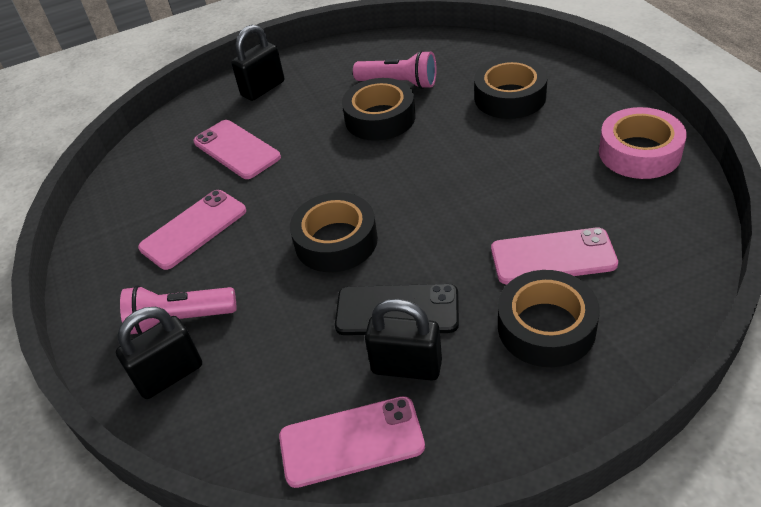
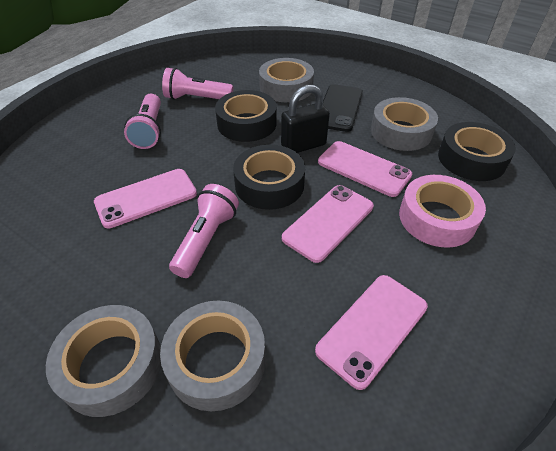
black padlock: [116,307,202,399] [231,25,284,101] [365,299,442,381] = 3 -> [281,85,330,153] = 1
black tape: [290,192,378,272] [342,78,416,141] [474,57,548,119] [498,270,600,367] = 4 -> [215,90,277,142] [233,145,305,210] [438,122,516,181] = 3
grey tape: none = 0 -> [46,305,161,417] [160,300,266,411] [259,58,314,102] [371,97,438,151] = 4
pink flashlight: [120,285,236,335] [353,50,436,89] = 2 -> [124,94,161,149] [162,68,233,100] [169,184,239,278] = 3

